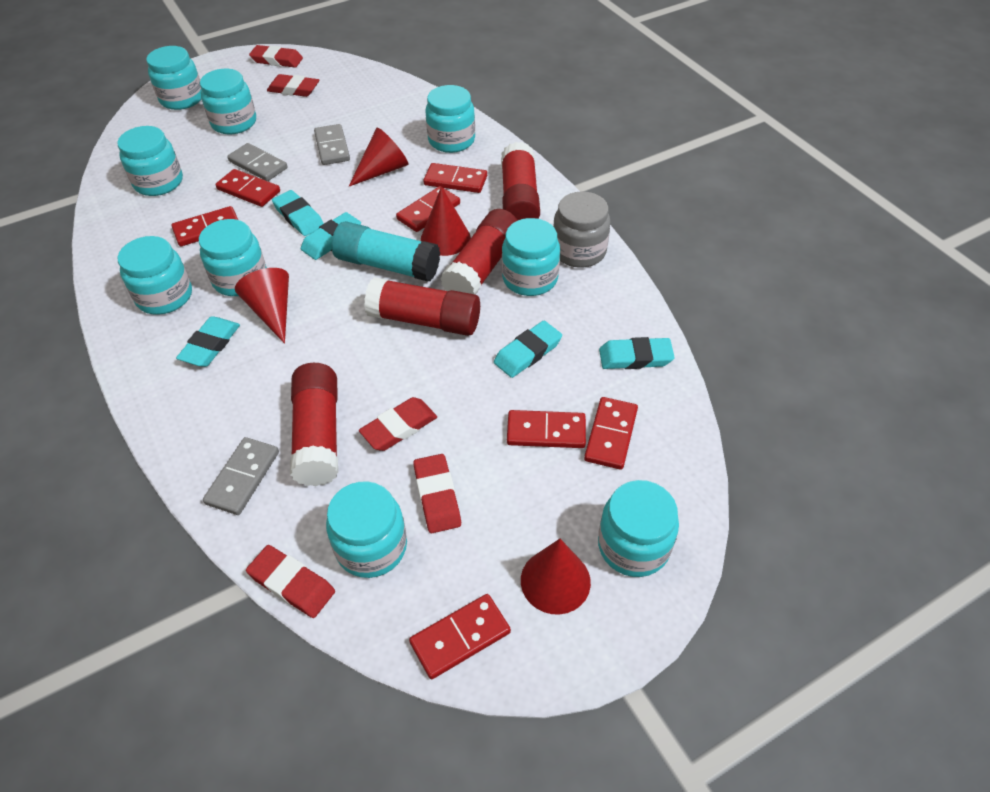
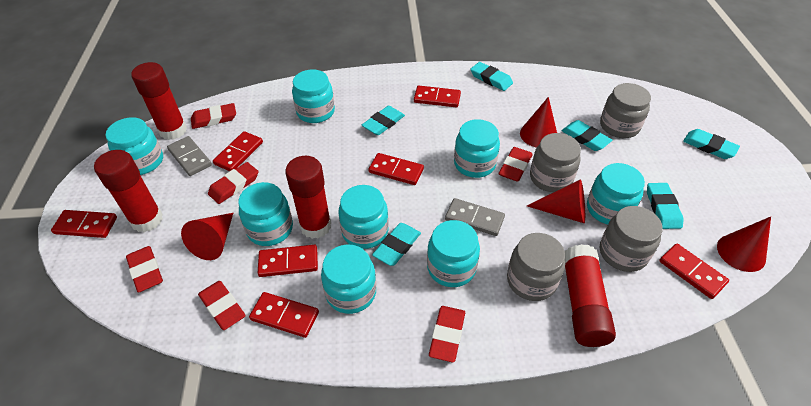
grey domino: [203,437,279,515] [227,143,287,181] [314,124,350,165] = 3 -> [167,136,212,176] [445,198,505,236] = 2
grey jar: [553,191,610,268] = 1 -> [507,233,565,301] [530,133,581,192] [600,83,651,138] [600,206,663,272] = 4
red eraser: [246,545,335,618] [249,45,303,67] [267,74,319,97] [359,397,437,451] [413,454,461,533] = 5 -> [126,246,163,293] [191,103,236,129] [198,281,246,330] [208,162,259,204] [429,306,465,362] [499,147,533,182] = 6
turquoise eraser: [176,316,240,367] [272,190,324,236] [301,212,361,260] [494,321,562,378] [599,337,675,369] = 5 -> [362,106,405,135] [372,223,421,266] [470,62,513,91] [562,120,612,151] [647,183,684,229] [683,129,740,159] = 6
turquoise glue stick: [332,221,440,281] = 1 -> none = 0
turquoise jar: [117,126,183,196] [118,236,192,315] [146,46,202,110] [199,219,267,296] [200,69,256,134] [326,481,407,578] [425,85,475,153] [502,218,560,296] [598,480,679,577] = 9 -> [106,117,163,175] [238,182,293,246] [292,70,335,123] [321,244,376,314] [338,185,388,249] [427,220,480,287] [454,119,500,178] [587,163,645,224] = 8

